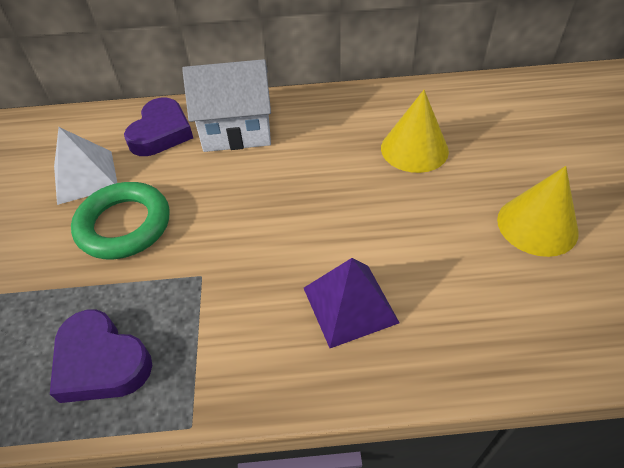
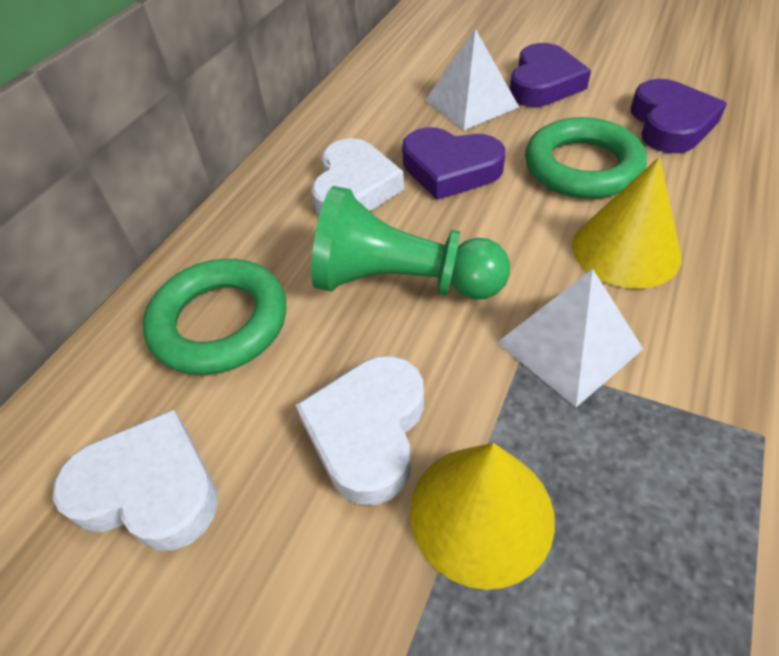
green pawn: none = 0 -> [311,186,510,300] = 1
green ring: [71,182,169,259] = 1 -> [143,259,286,375] [525,117,647,199] = 2
purple heart: [50,310,152,403] [124,98,193,156] = 2 -> [402,127,505,200] [510,43,591,107] [631,79,727,153] = 3
purple pyramid: [304,258,400,348] = 1 -> none = 0
white heart: none = 0 -> [53,409,218,551] [295,356,424,505] [312,138,404,215] = 3
white house: [182,59,271,152] = 1 -> none = 0
white pyramid: [54,127,117,205] = 1 -> [425,29,519,130] [497,269,643,407] = 2

